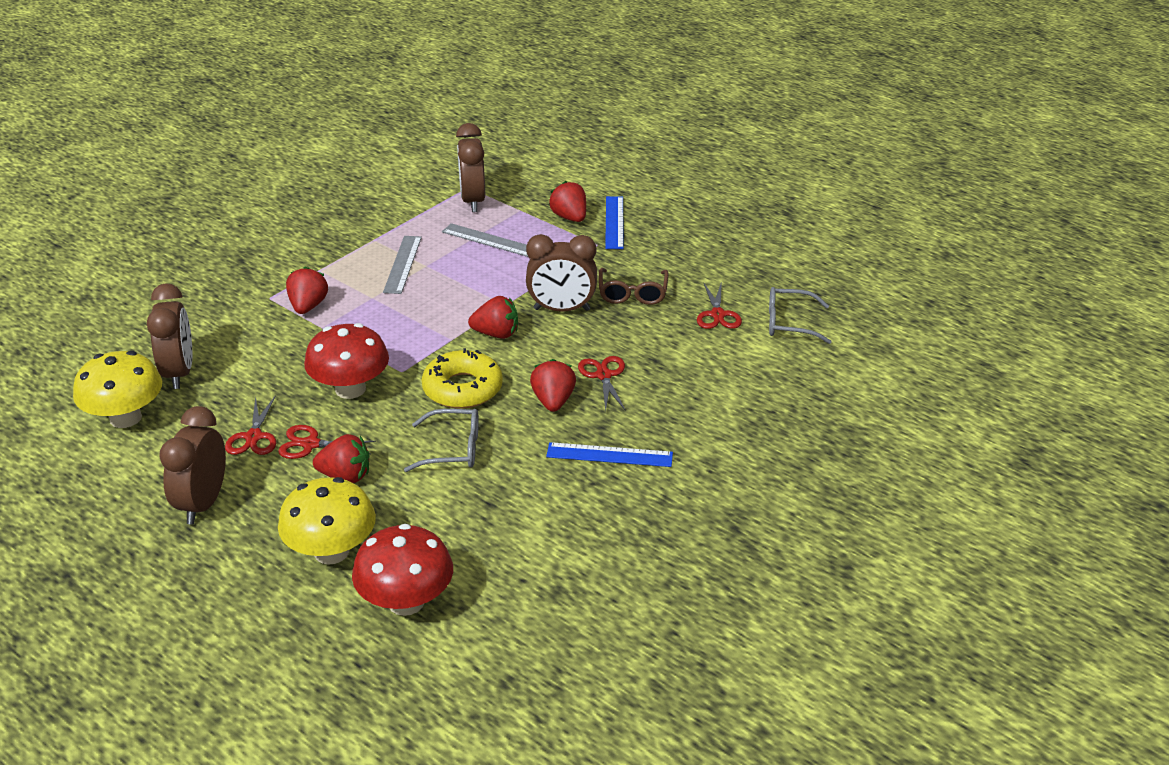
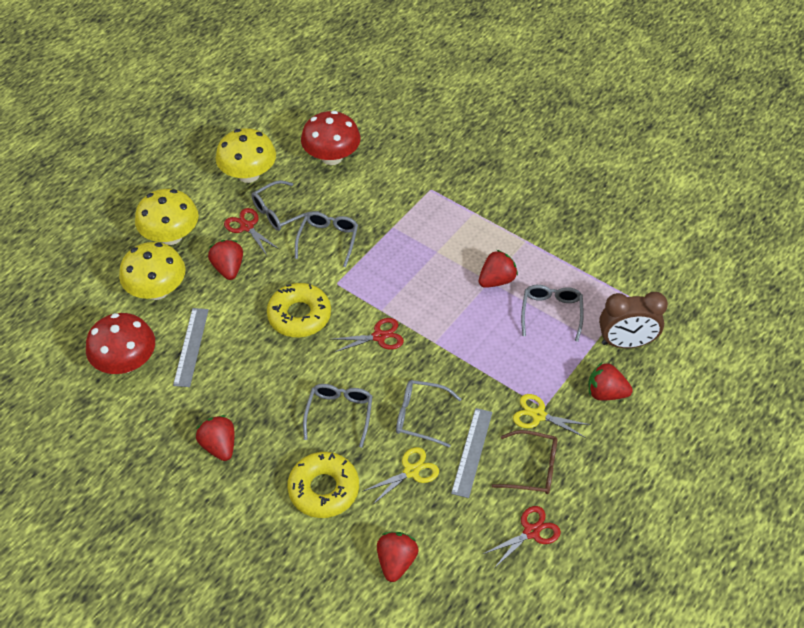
blue ruler: [546,442,673,467] [605,196,624,249] = 2 -> none = 0
brown clock: [147,283,192,389] [159,406,226,524] [456,123,485,212] [526,234,597,312] = 4 -> [599,292,668,348] = 1
grey glasses: [404,409,479,472] [769,287,832,344] = 2 -> [251,180,319,231] [295,212,358,267] [303,384,373,448] [396,380,461,447] [521,285,584,342] = 5
red scissors: [225,395,276,455] [278,425,376,459] [578,356,626,411] [697,281,742,329] = 4 -> [224,208,280,255] [333,318,404,353] [483,506,561,567] = 3
yellow donut: [422,348,503,409] = 1 -> [267,283,331,337] [287,452,359,518] = 2
yellow mushroom: [73,351,162,428] [278,477,376,565] = 2 -> [119,242,185,300] [135,189,199,245] [216,128,276,183] = 3
yellow scissors: none = 0 -> [362,447,439,505] [513,394,590,438] = 2

